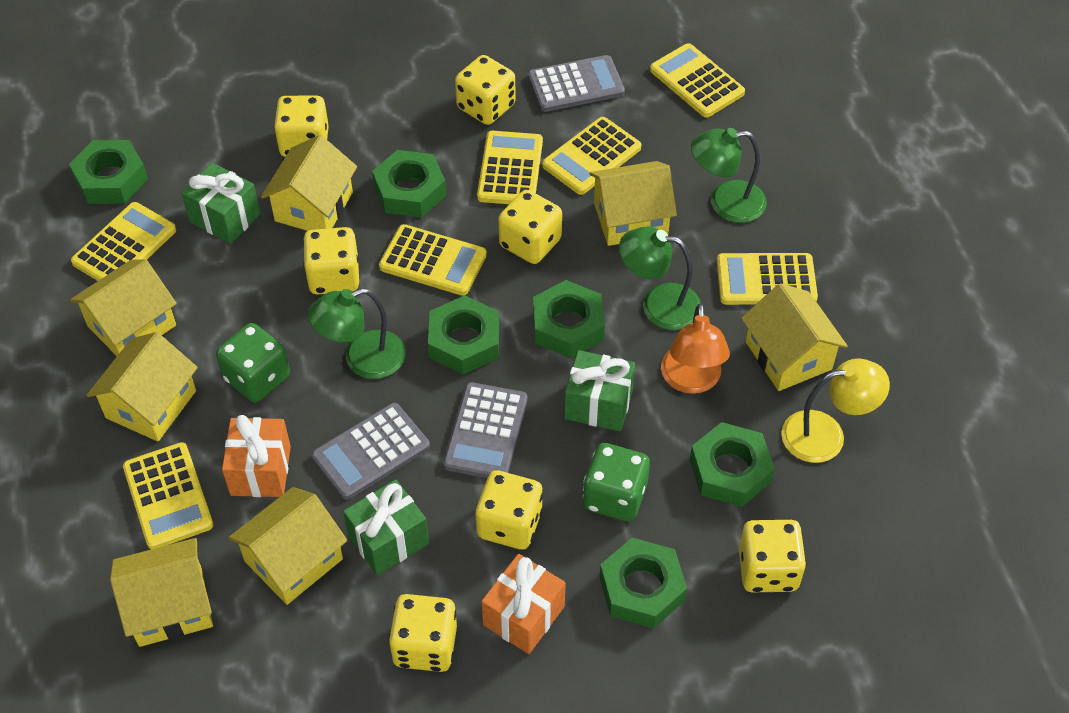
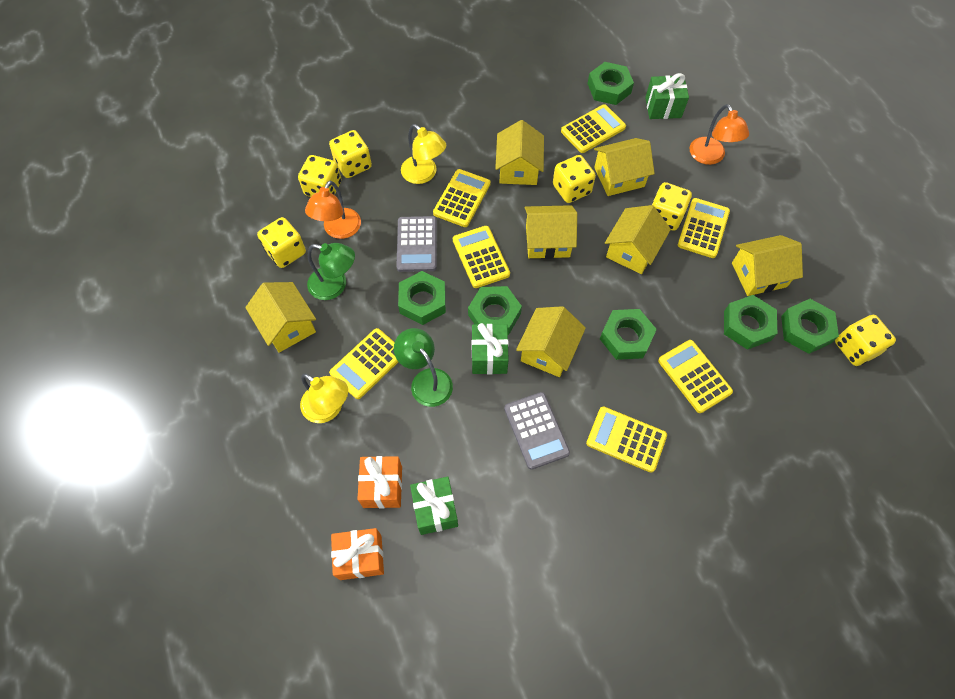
green dice: [216,323,290,402] [583,443,650,522] = 2 -> none = 0
green lamp: [308,288,406,379] [619,227,701,330] [691,128,767,223] = 3 -> [307,243,355,300] [394,328,453,407] = 2
grey calculator: [312,403,430,500] [443,382,527,478] [528,55,625,112] = 3 -> [396,216,437,272] [504,392,570,470] = 2
orange lamp: [661,303,730,394] = 1 -> [305,181,361,239] [690,104,749,165] = 2
yellow dice: [274,96,329,157] [303,227,359,295] [389,594,457,672] [455,55,516,125] [475,470,543,550] [498,190,562,264] [739,520,806,592] = 7 -> [257,217,306,268] [298,155,341,197] [329,130,372,178] [553,155,596,203] [652,182,692,231] [835,315,896,366] = 6
yellow lamp: [781,358,890,463] = 1 -> [300,373,348,423] [401,124,446,184] = 2

